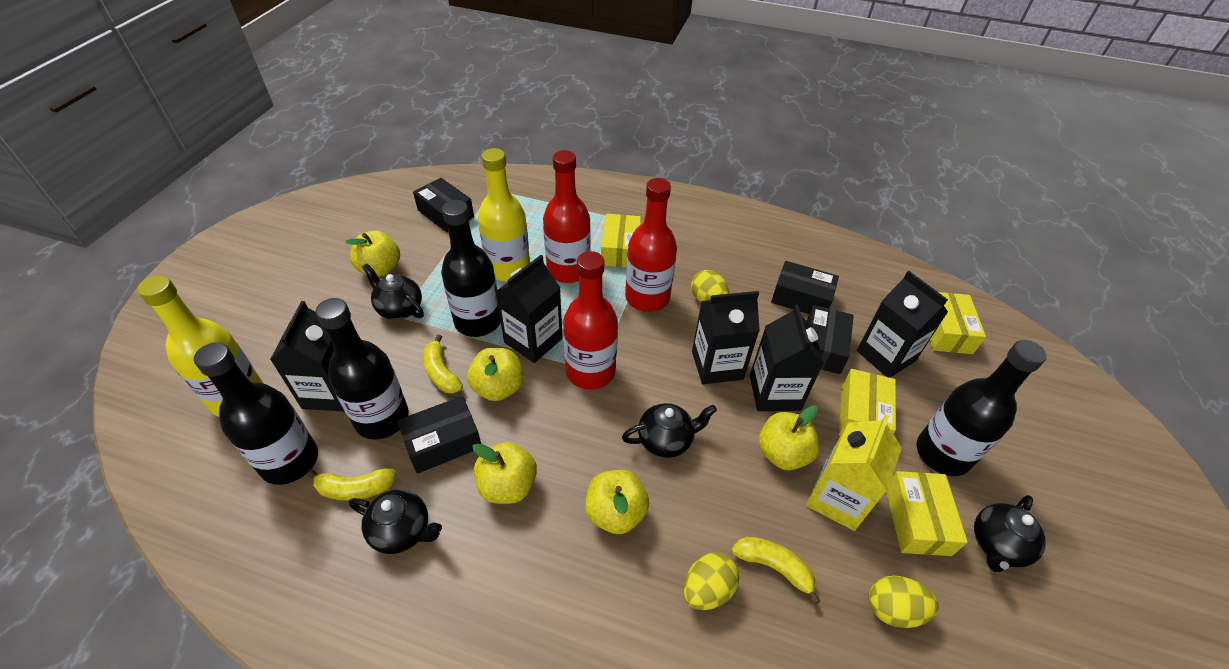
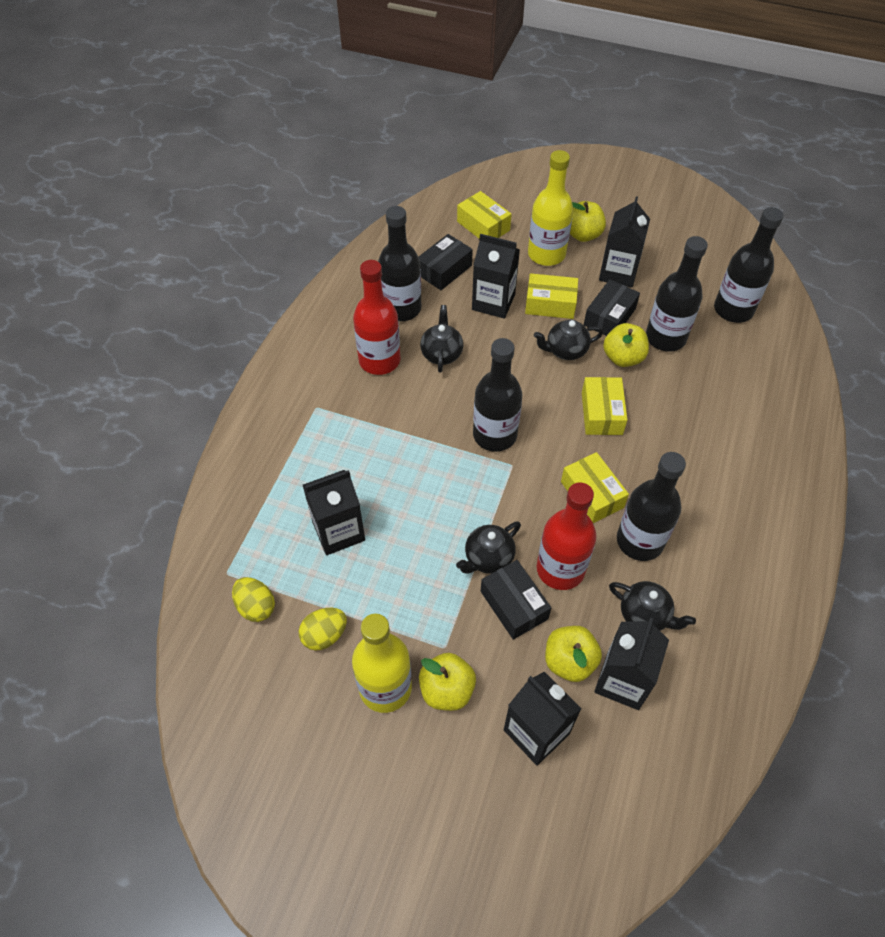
black bottle: [194,342,318,485] [316,298,409,439] [441,200,501,337] [917,340,1047,476] = 4 -> [378,206,421,321] [473,338,522,452] [617,452,686,561] [646,236,708,352] [714,207,784,323] = 5
black box: [397,396,481,474] [413,178,474,232] [771,261,839,314] [807,305,854,374] = 4 -> [419,234,473,290] [481,560,551,640] [584,279,640,336] = 3
red bottle: [543,150,591,283] [563,251,618,390] [625,178,677,312] = 3 -> [353,260,400,375] [537,482,597,590] = 2
yellow apple: [345,231,400,277] [467,348,524,401] [472,442,537,504] [585,470,649,534] [759,405,820,470] = 5 -> [419,653,476,711] [545,626,602,682] [570,201,606,242] [603,323,649,367] = 4
yellow banana: [307,469,397,501] [423,334,463,394] [731,537,820,605] = 3 -> none = 0
yellow carton: [806,415,902,531] = 1 -> none = 0
yellow egg: [684,552,739,610] [691,270,729,302] [869,575,939,628] = 3 -> [232,577,275,622] [299,608,347,651] = 2

